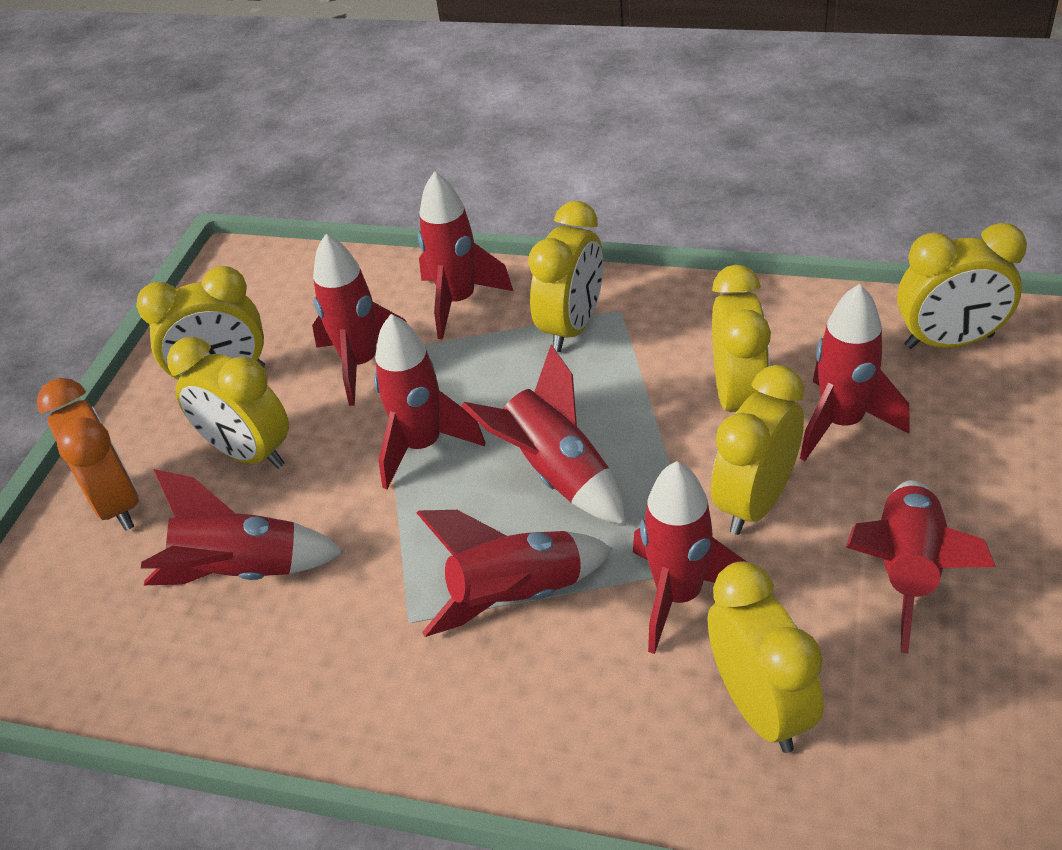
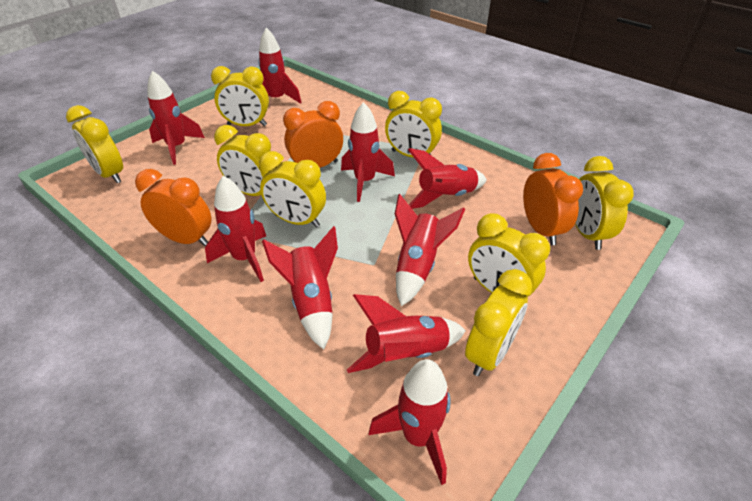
orange clock: [37,378,139,531] = 1 -> [135,169,211,246] [283,101,343,168] [523,153,583,245] = 3
yellow clock: [136,266,265,380] [167,337,289,469] [528,201,603,352] [707,561,823,753] [711,365,804,535] [712,265,771,412] [897,223,1027,349] = 7 -> [66,105,123,183] [211,66,269,126] [214,125,271,196] [259,151,326,227] [385,91,442,158] [465,269,532,376] [468,213,550,297] [575,156,634,250] = 8

